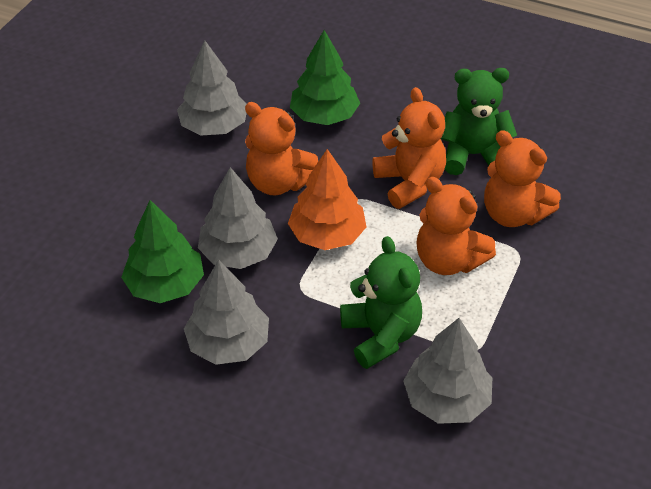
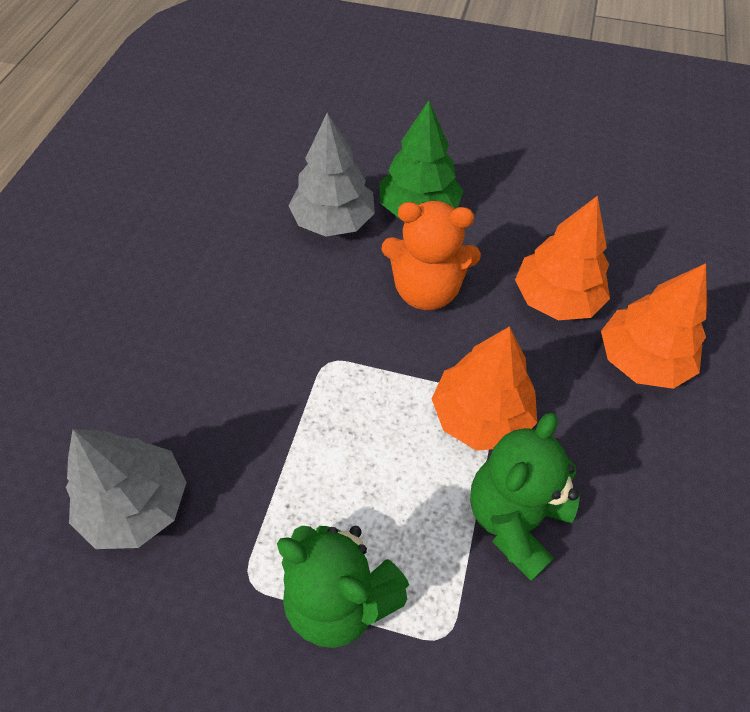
green tree: [121,200,204,303] [290,30,360,125] = 2 -> [379,100,464,219] = 1
grey tree: [177,40,247,136] [184,260,269,365] [198,167,278,269] [403,318,492,424] = 4 -> [66,429,187,549] [288,113,375,237] = 2
orange teddy bear: [245,102,318,195] [372,87,446,209] [416,177,496,275] [484,130,561,227] = 4 -> [382,201,481,310] = 1
orange tree: [288,149,366,250] = 1 -> [432,326,537,451] [515,196,610,320] [601,263,707,389] = 3

